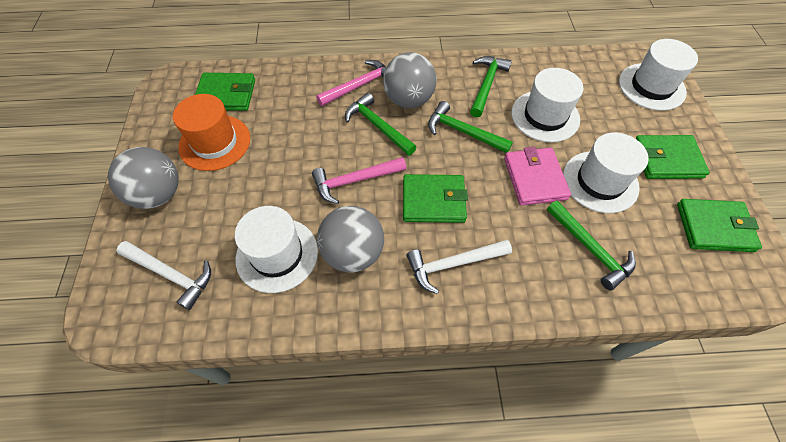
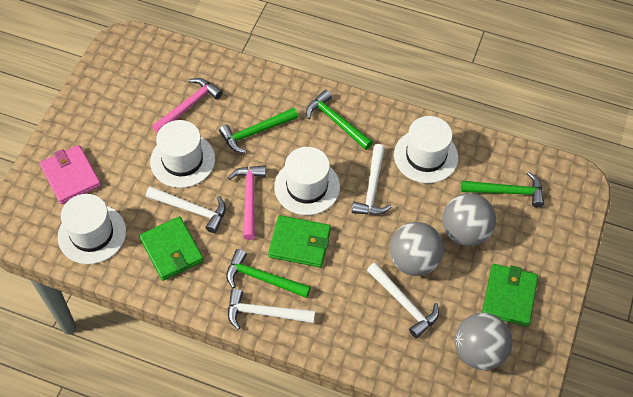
green wallet: [195,73,255,111] [403,174,468,223] [636,135,710,179] [677,199,762,252] = 4 -> [139,216,204,281] [268,215,331,267] [482,264,538,327] = 3
orange hat: [173,94,250,171] = 1 -> none = 0
white hammer: [116,241,211,310] [407,240,512,294] = 2 -> [146,186,226,233] [228,289,315,330] [352,144,392,215] [367,262,439,339] = 4

